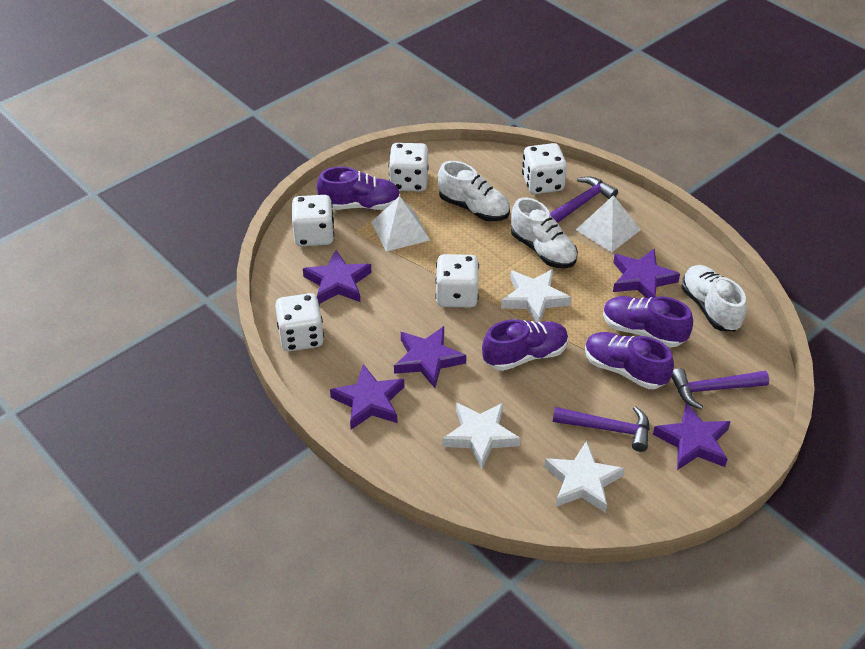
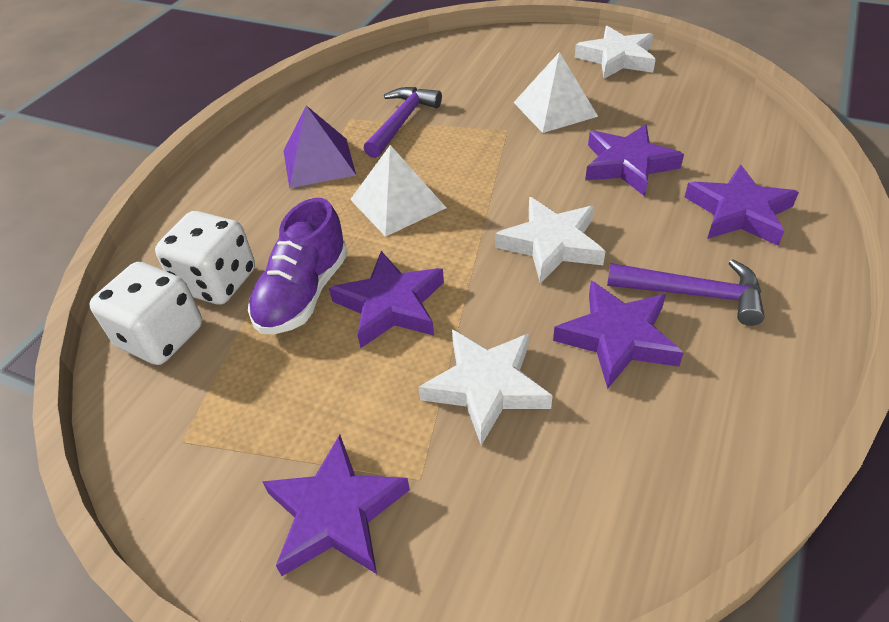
purple hammer: [550,177,618,223] [553,406,650,452] [671,368,769,409] = 3 -> [364,87,442,158] [607,259,765,326] = 2
purple pyramid: none = 0 -> [283,105,356,188] = 1
purple shoe: [317,167,401,210] [482,319,568,371] [585,332,674,389] [603,296,693,347] = 4 -> [248,198,348,334] = 1
white dice: [275,293,324,351] [292,195,334,246] [389,143,429,191] [435,254,479,308] [522,143,567,194] = 5 -> [89,262,202,365] [155,211,255,305] = 2
white shoe: [437,161,510,222] [511,197,578,268] [681,265,747,331] = 3 -> none = 0

